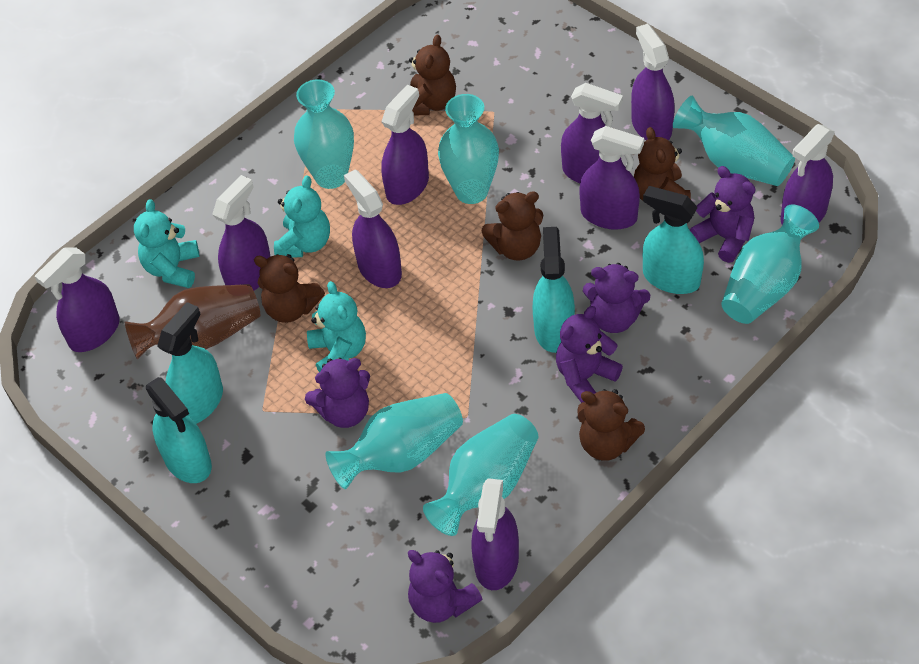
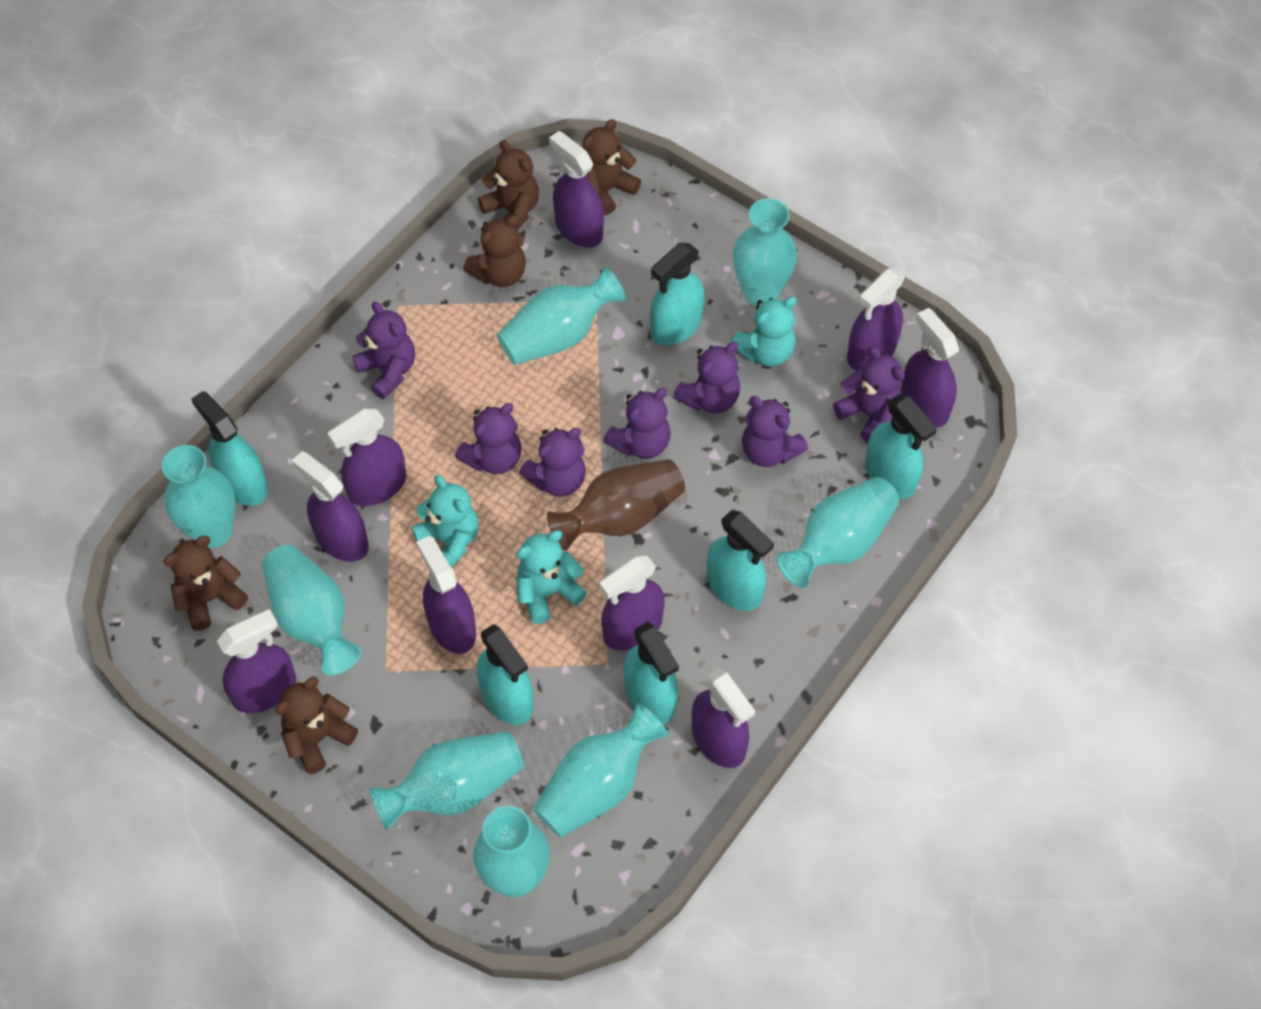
purple teddy bear: [305,358,370,428] [408,550,482,623] [556,306,623,403] [583,263,650,333] [690,166,756,263] = 5 -> [352,302,415,399] [455,403,522,474] [519,428,586,497] [603,388,671,459] [673,342,740,414] [742,396,808,467] [833,347,905,442] = 7
turquoise spray bottle: [146,377,212,483] [157,302,223,424] [533,227,575,353] [643,186,704,294] = 4 -> [191,391,268,506] [477,624,533,725] [624,622,679,724] [650,243,704,346] [707,510,774,611] [865,394,937,499] = 6
turquoise vase: [294,79,354,189] [325,393,463,489] [423,414,538,536] [438,94,499,204] [673,96,795,186] [721,205,819,324] = 6 -> [162,445,236,548] [262,545,362,675] [370,731,524,830] [473,806,550,898] [497,267,626,365] [533,703,669,838] [733,198,797,306] [777,477,899,588] = 8

